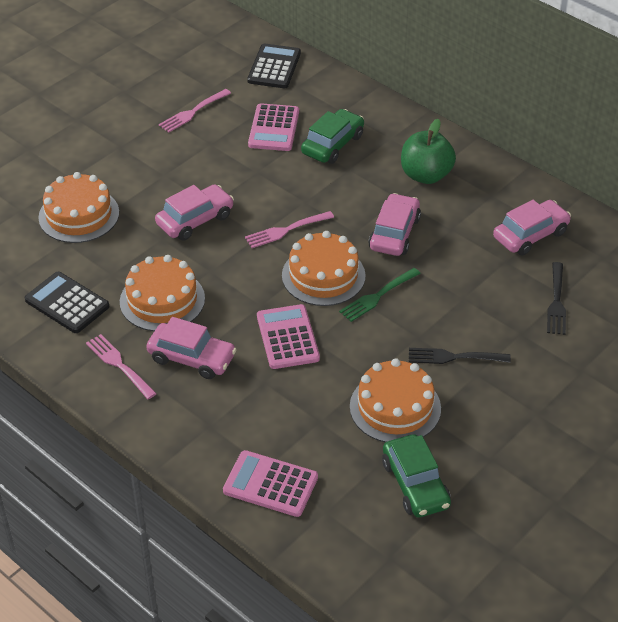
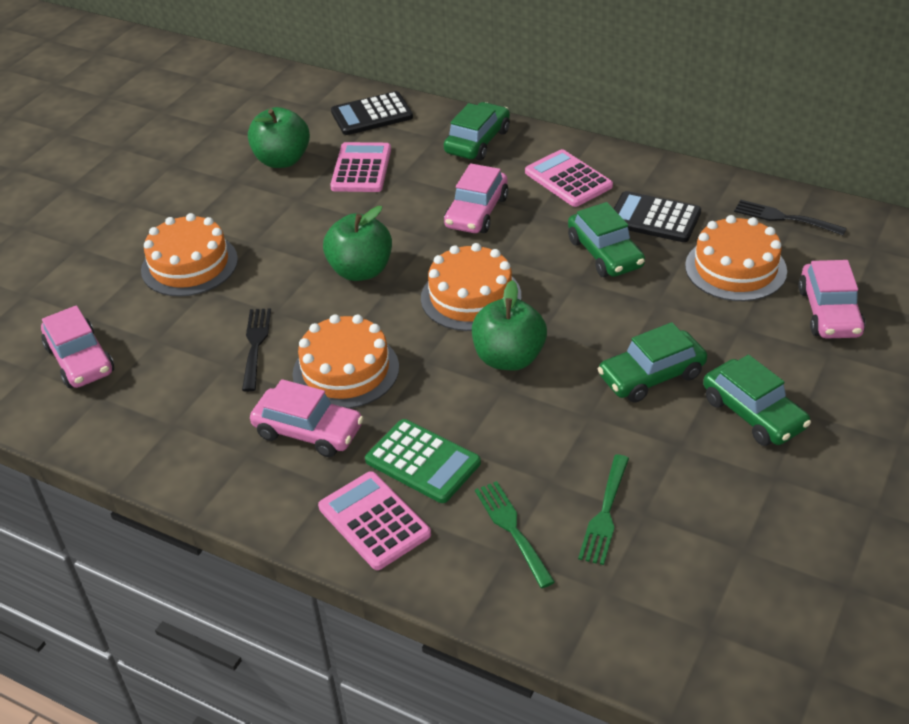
green apple: [401,119,456,184] = 1 -> [248,107,310,168] [323,206,392,281] [472,280,547,370] = 3
green calculator: none = 0 -> [365,419,481,503] = 1
green car: [301,109,364,164] [382,434,451,517] = 2 -> [444,102,510,160] [568,202,645,277] [598,322,707,403] [703,355,811,446] = 4
green fork: [339,268,421,322] = 1 -> [475,481,555,588] [578,455,629,565] = 2
pink fork: [86,334,157,399] [159,89,231,133] [245,211,334,248] = 3 -> none = 0

